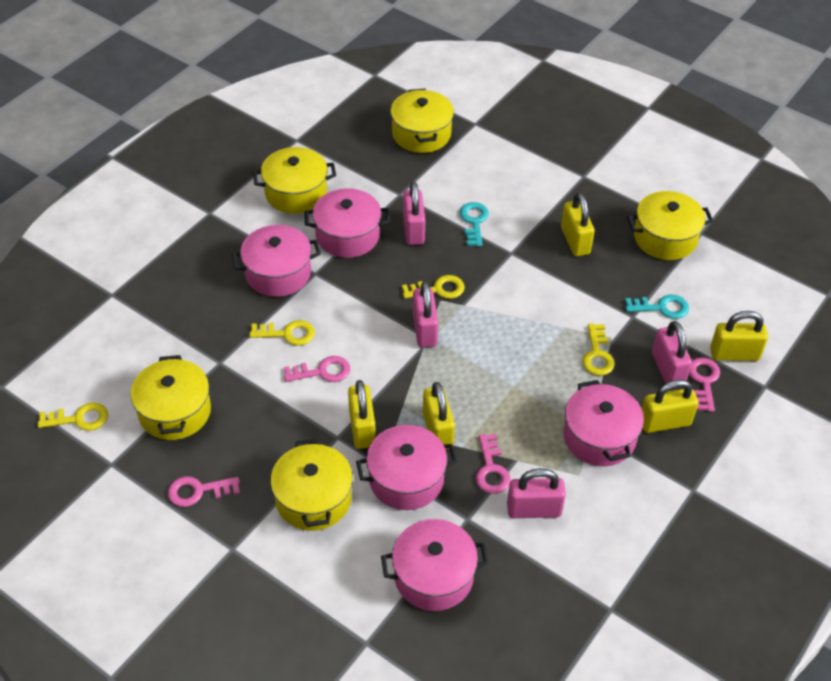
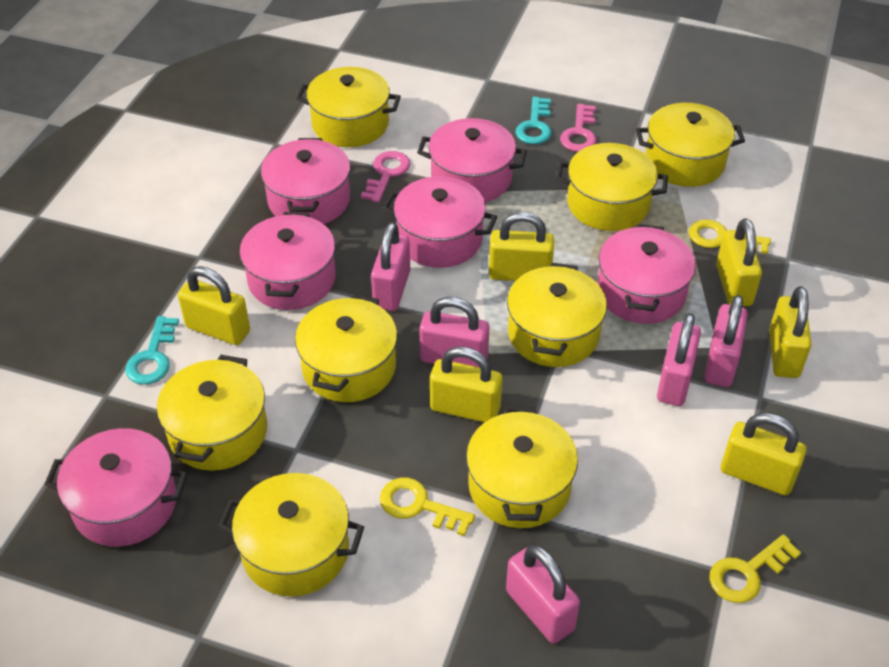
pink key: [168,476,240,507] [284,356,350,382] [476,434,511,494] [689,357,720,412] = 4 -> [361,151,410,203] [560,104,596,152] = 2
pink padlock: [403,182,425,245] [413,281,438,348] [507,468,566,518] [652,321,692,384] = 4 -> [371,222,410,311] [419,297,489,368] [506,545,580,644] [657,313,701,406] [704,295,748,387] = 5
pink pot: [232,225,321,297] [305,188,390,258] [356,425,458,510] [381,519,489,611] [563,380,644,466] = 5 -> [44,428,188,547] [240,212,336,310] [261,138,350,224] [382,176,497,268] [417,118,527,202] [597,224,696,324] = 6
yellow key: [38,403,108,431] [249,320,315,346] [402,275,465,299] [582,324,615,376] = 4 -> [380,478,475,536] [689,219,771,254] [709,534,801,603] = 3
yellow padlock: [348,380,376,449] [423,382,455,449] [561,193,595,256] [642,379,699,433] [710,311,768,361] = 5 -> [178,266,250,345] [430,346,502,423] [489,212,554,281] [716,218,762,306] [721,413,806,495] [769,286,812,378] = 6
yellow pot: [131,355,211,440] [253,147,336,214] [271,439,353,531] [390,89,454,153] [627,191,713,260] = 5 -> [157,355,267,471] [219,473,364,597] [295,294,397,402] [296,67,401,147] [466,407,578,528] [507,263,607,367] [556,143,668,231] [636,103,745,187] = 8

